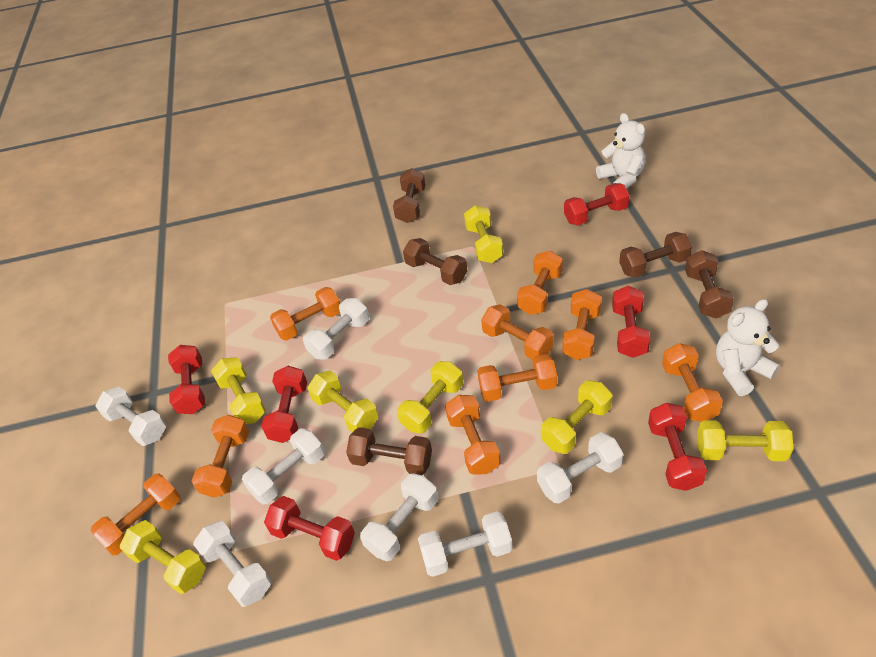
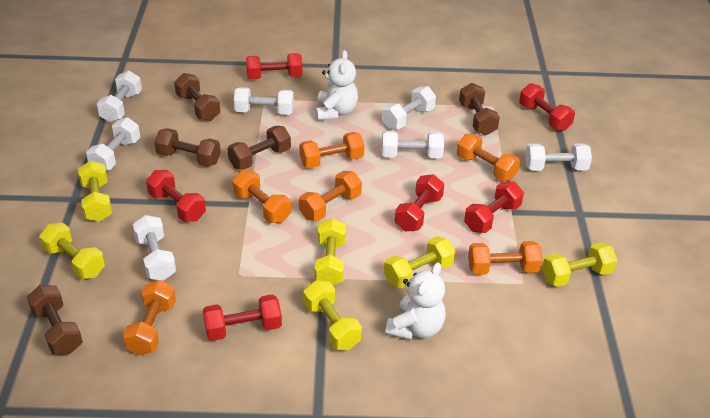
orange dumbbell: [90,474,181,555] [192,415,249,498] [270,287,340,341] [445,395,501,474] [477,354,557,402] [481,304,554,360] [517,251,563,315] [562,289,601,360] [662,343,723,422] = 9 -> [123,280,176,355] [232,170,291,223] [299,171,362,221] [300,132,364,169] [457,134,520,181] [468,241,543,275] = 6
yellow dumbbell: [120,520,206,594] [211,357,266,424] [308,371,378,432] [397,361,463,433] [464,205,503,263] [541,380,613,454] [697,420,794,461] = 7 -> [39,223,105,279] [78,161,112,222] [303,280,362,350] [315,218,346,285] [384,236,455,289] [542,242,617,287] = 6

